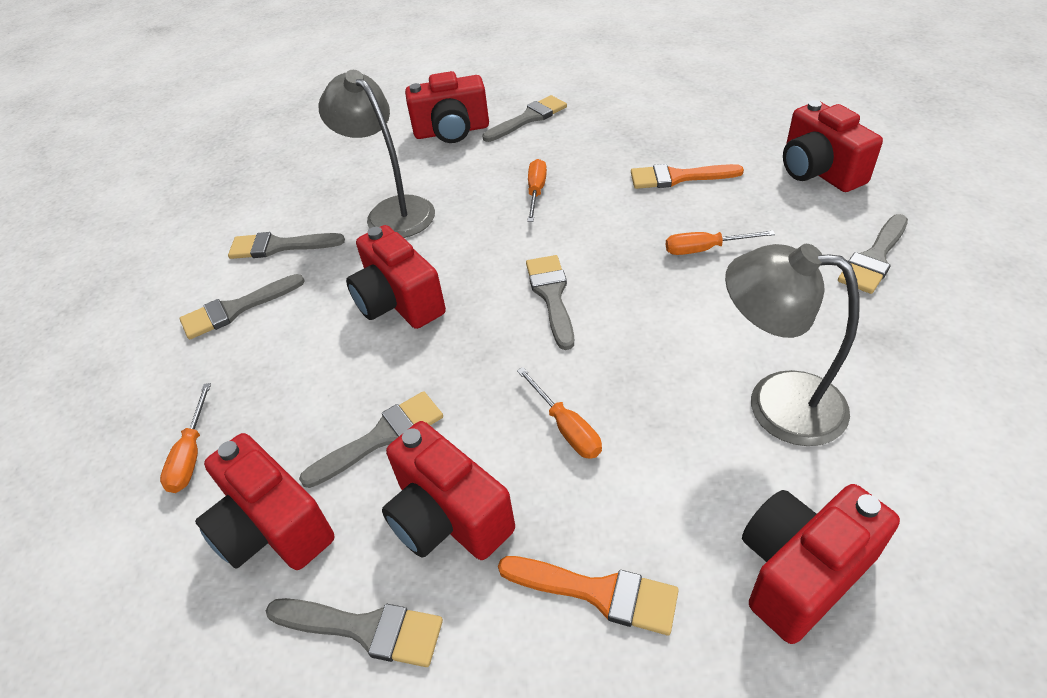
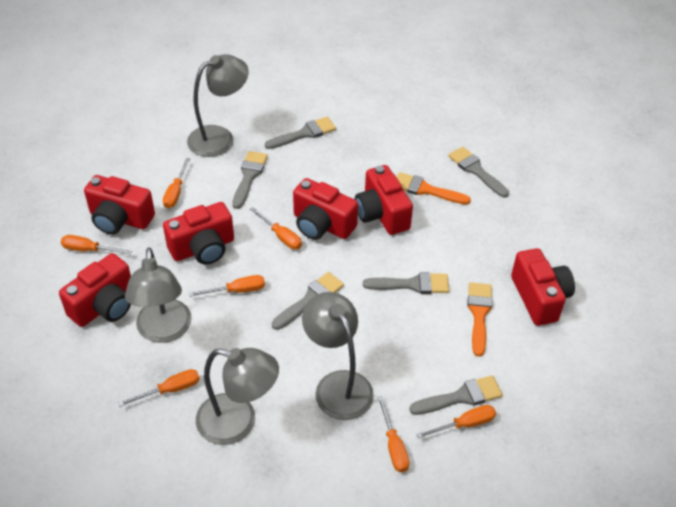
grey brush: [180,274,305,339] [228,232,345,259] [266,598,443,667] [299,391,443,488] [483,95,567,142] [526,255,574,350] [838,214,908,294] = 7 -> [232,151,268,209] [265,117,336,149] [272,272,344,330] [363,272,449,294] [409,375,502,415] [448,147,509,197] = 6
grey lamp: [318,70,435,238] [725,244,860,446] = 2 -> [125,248,192,343] [187,54,248,157] [196,348,279,445] [302,292,374,420] = 4
orange screwdriver: [160,383,211,493] [517,367,602,459] [527,159,547,222] [666,230,775,255] = 4 -> [61,235,132,255] [118,369,200,407] [163,158,190,208] [189,275,265,297] [250,207,302,249] [377,396,410,472] [416,405,496,439] = 7

